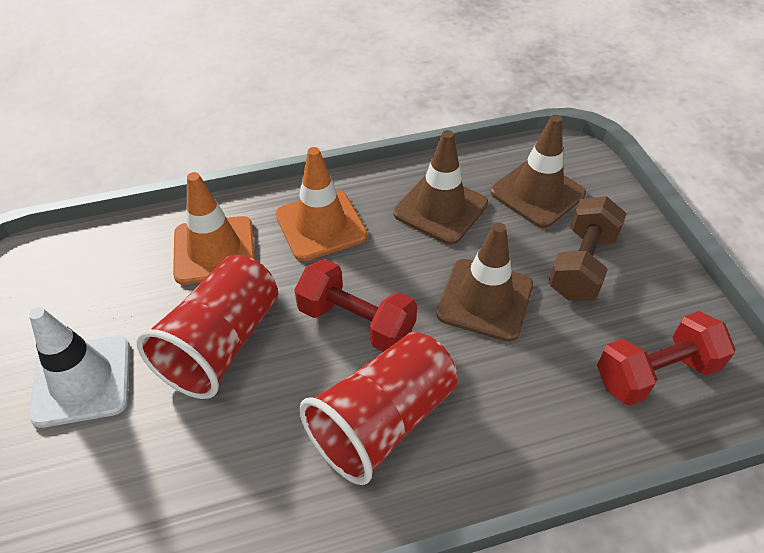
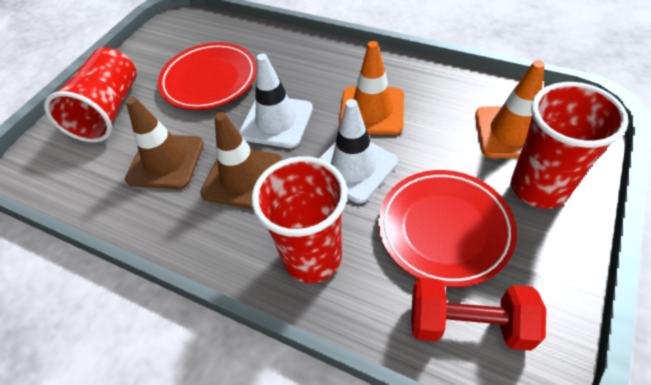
brown dumbbell: [548,196,627,301] = 1 -> none = 0
brown traffic cone: [393,130,488,245] [436,223,533,342] [490,115,586,228] = 3 -> [125,97,204,189] [200,112,282,209] = 2
red cup: [136,255,278,399] [299,332,457,485] = 2 -> [44,47,137,142] [251,156,348,283] [511,82,629,209] = 3
red dumbbell: [295,259,417,352] [597,311,735,406] = 2 -> [411,278,546,351] = 1
red plate: none = 0 -> [158,43,257,110] [378,170,517,287] = 2
white traffic cone: [29,307,130,428] = 1 -> [239,54,313,148] [319,99,398,203] = 2

